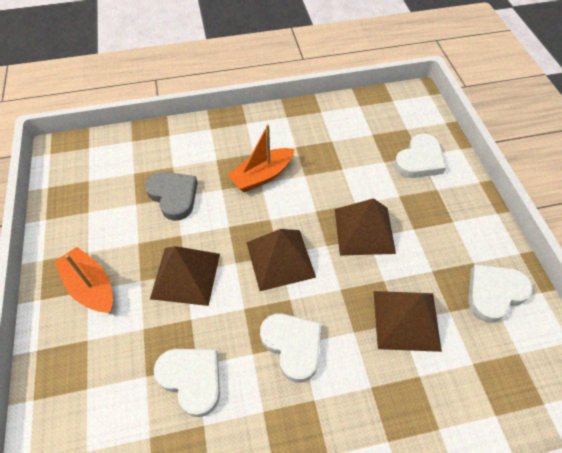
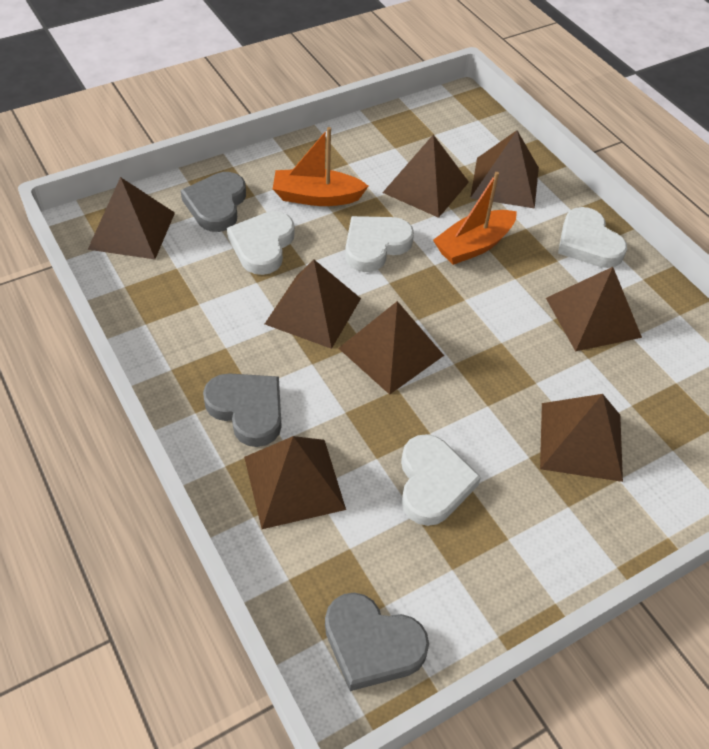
brown pyramid: [150,246,220,306] [246,229,316,291] [335,198,396,255] [374,291,442,352] = 4 -> [88,177,175,259] [244,436,346,529] [265,259,361,349] [338,301,444,395] [382,135,469,218] [470,130,539,209] [540,394,623,482] [546,267,642,352] = 8
grey heart: [145,172,198,221] = 1 -> [180,172,246,232] [203,373,282,447] [325,592,429,691] = 3

